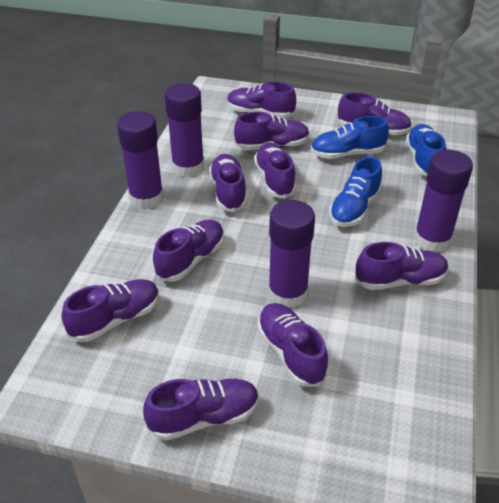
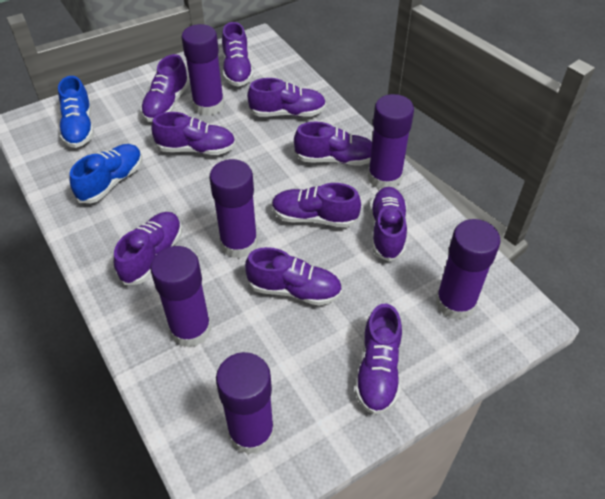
blue shoe: [311,116,389,159] [329,156,382,227] [406,124,446,176] = 3 -> [58,76,94,148] [69,144,142,203] = 2
purple glue stick: [117,111,164,209] [165,83,204,177] [268,200,315,308] [414,150,473,252] = 4 -> [150,246,212,348] [181,24,225,116] [209,159,258,258] [216,352,274,454] [368,94,414,189] [435,219,501,320] = 6

